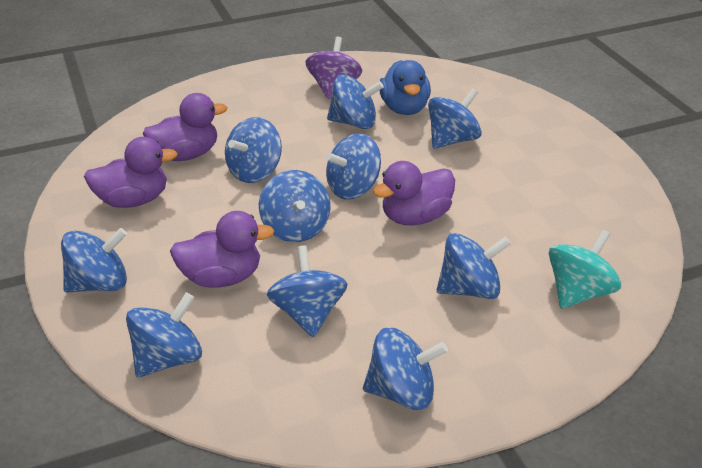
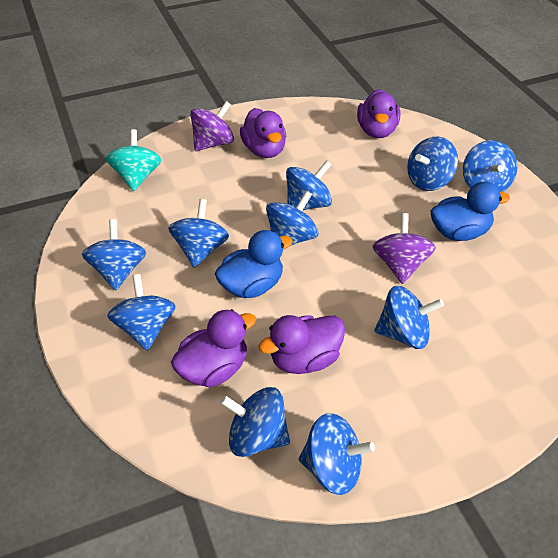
blue duck: [379,60,431,115] = 1 -> [215,230,293,298] [430,181,510,241] = 2
purple spinning top: [305,37,362,99] = 1 -> [190,101,234,151] [373,213,436,284] = 2

